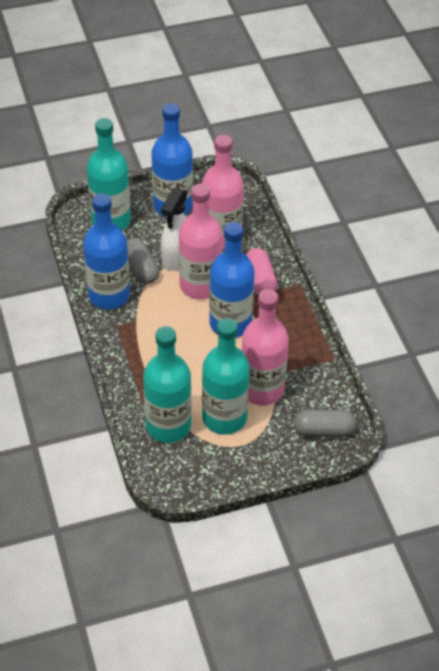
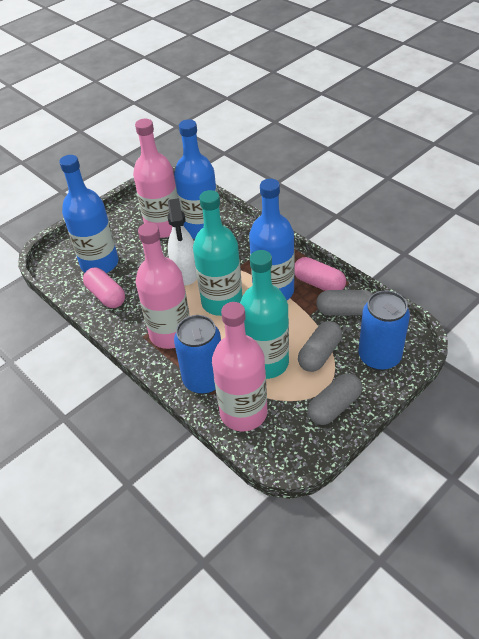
blue can: none = 0 -> [174,315,221,394] [358,290,410,371] = 2
grey capsule: [127,238,159,284] [293,410,356,437] = 2 -> [298,321,342,372] [308,373,362,425] [316,290,373,315] = 3
pink capsule: [246,248,277,294] = 1 -> [83,267,125,308] [294,257,346,291] = 2
turquoise bottle: [86,118,131,230] [143,326,191,443] [202,318,250,435] = 3 -> [193,190,242,316] [240,250,289,379] = 2

